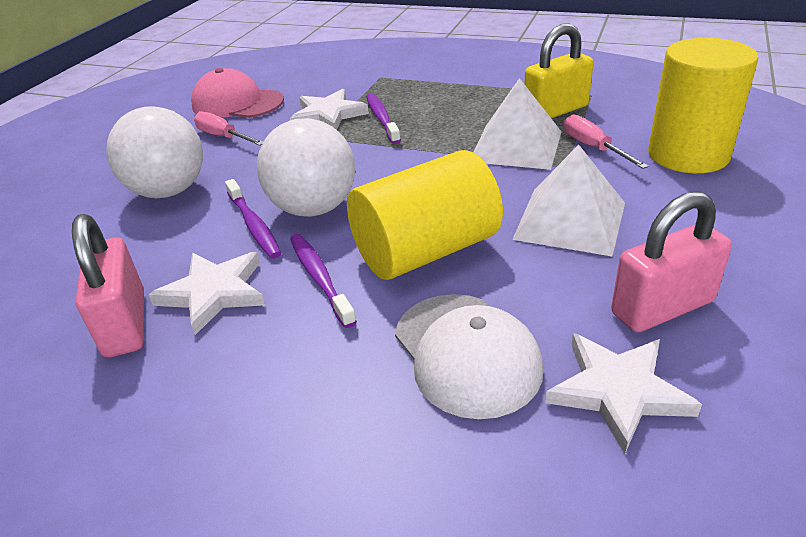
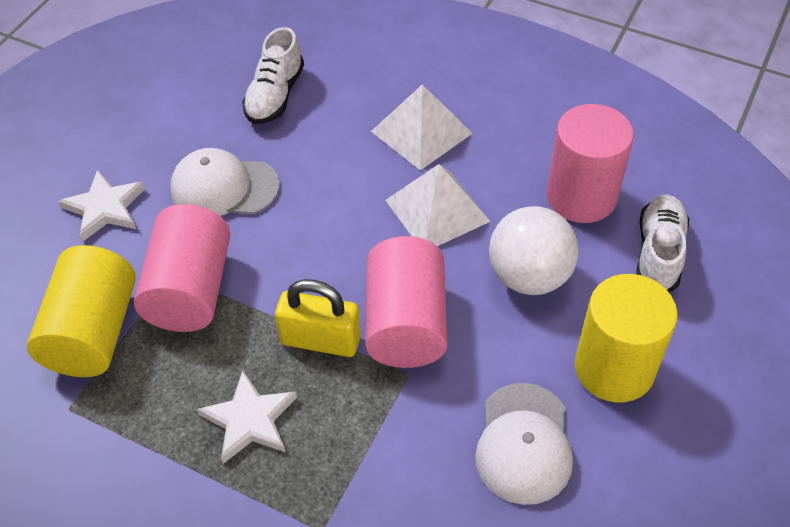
pink cap: [191,68,284,118] = 1 -> none = 0
pink cylinder: none = 0 -> [134,204,231,332] [365,236,448,368] [546,104,634,223] = 3
pink padlock: [72,214,144,358] [611,191,732,332] = 2 -> none = 0
pink screwdriver: [194,111,263,146] [564,114,649,169] = 2 -> none = 0
purple toothbrush: [225,179,281,259] [290,234,357,328] [366,93,401,144] = 3 -> none = 0
white ball: [107,106,203,198] [257,118,355,217] = 2 -> [489,206,579,295] = 1
white cap: [395,294,543,419] = 1 -> [170,148,279,216] [475,383,573,505] = 2
white shoe: none = 0 -> [242,27,304,124] [636,195,689,292] = 2
white star: [149,252,265,335] [290,89,369,130] [545,333,702,454] = 3 -> [58,170,145,241] [197,371,297,464] = 2

